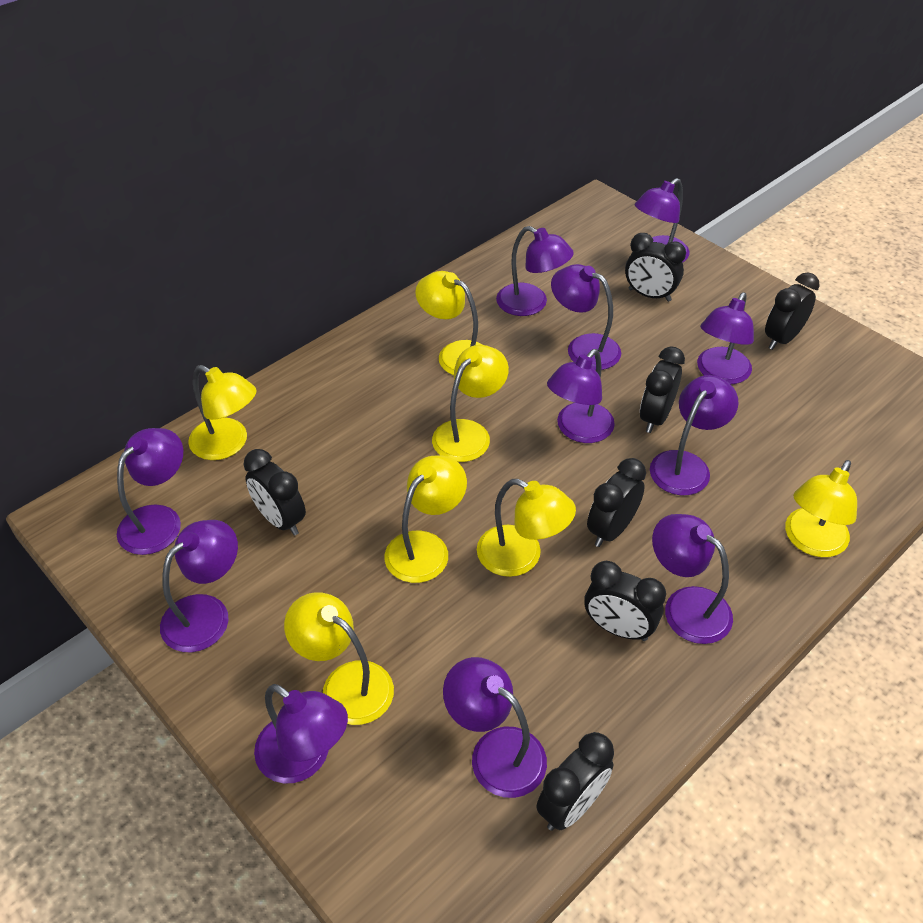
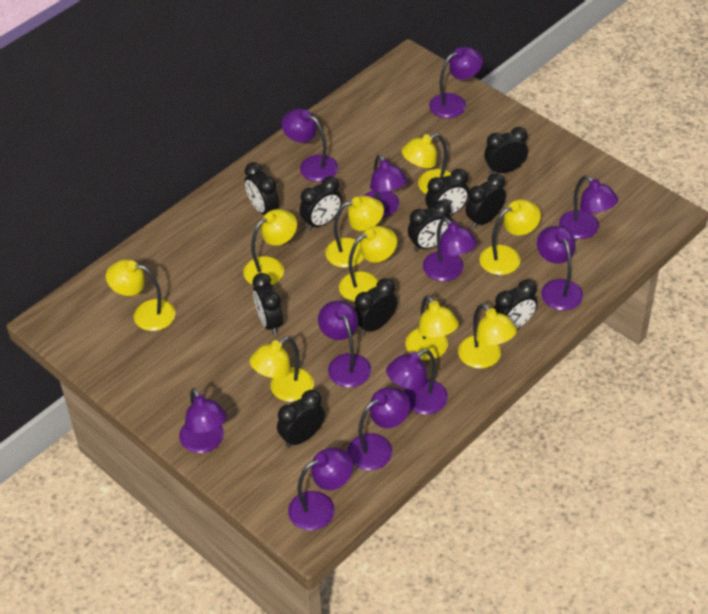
black clock: [243,449,306,536] [536,732,614,831] [584,561,666,641] [587,458,646,547] [625,233,686,302] [640,346,685,433] [765,272,820,350] = 7 -> [245,162,279,215] [252,273,283,335] [277,390,325,448] [300,176,342,230] [354,278,397,335] [408,200,452,251] [425,169,469,216] [466,173,506,229] [484,127,528,175] [494,279,537,329] = 10
yellow lamp: [188,365,256,460] [284,592,394,725] [384,455,467,583] [415,271,482,375] [432,345,509,462] [477,479,576,577] [785,460,857,557] = 7 -> [106,259,175,331] [243,209,297,285] [250,337,314,402] [325,196,384,268] [339,226,397,302] [402,133,451,194] [405,295,459,360] [458,303,517,369] [479,199,541,275] = 9

